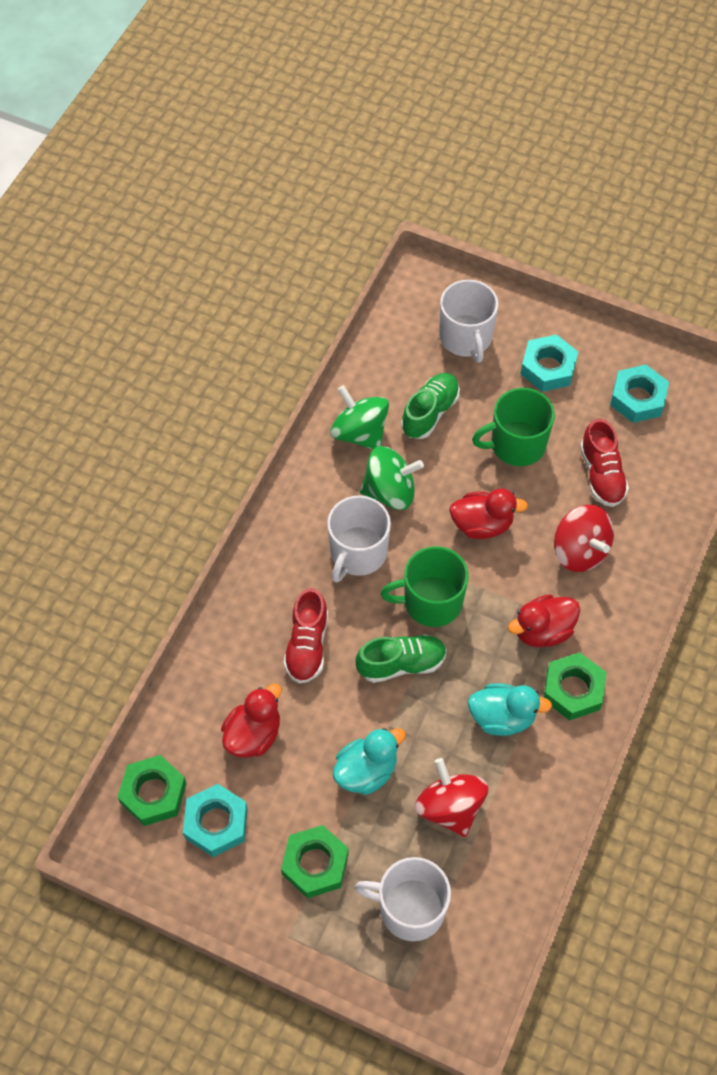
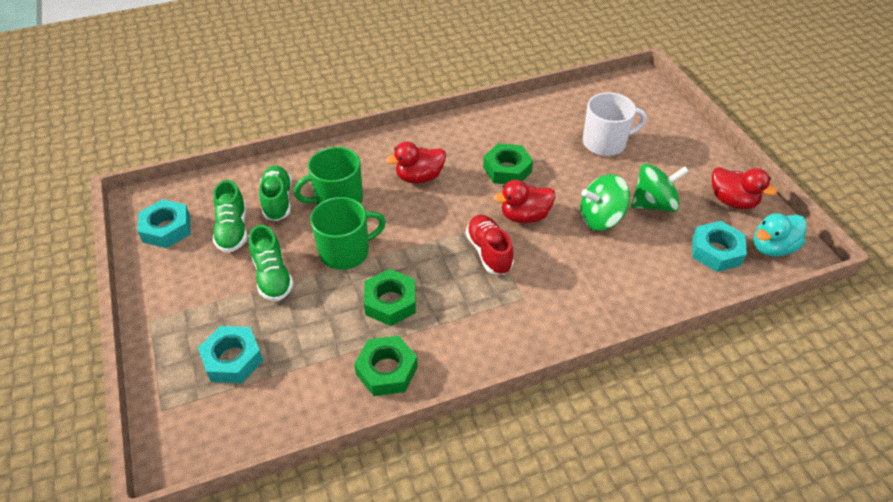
green shoe: [356,634,447,683] [401,373,460,439] = 2 -> [213,180,247,253] [249,225,294,301] [259,166,292,221] = 3
red shoe: [283,588,328,684] [580,418,629,507] = 2 -> [466,215,514,275] = 1
red spinning top: [415,758,488,837] [554,505,614,572] = 2 -> none = 0
turquoise duck: [333,728,406,795] [468,683,552,736] = 2 -> [753,213,807,257] = 1
white mug: [327,495,391,583] [355,857,451,941] [439,280,498,363] = 3 -> [583,92,647,156] = 1

